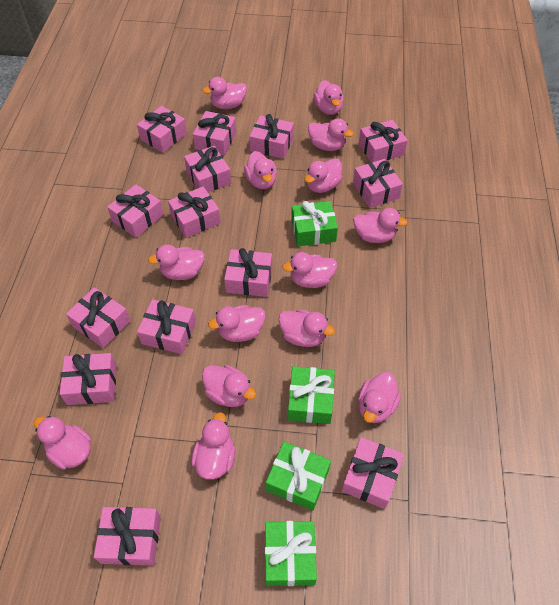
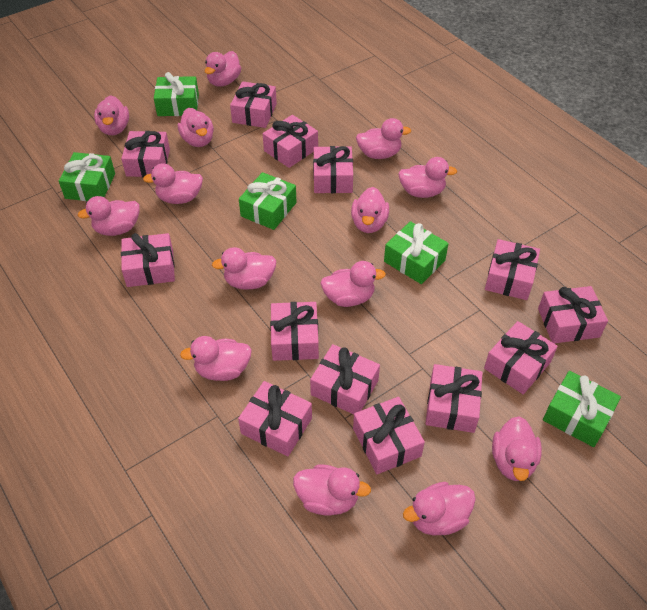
green gift: [265,521,317,586] [266,441,331,511] [288,366,335,424] [291,201,338,246] = 4 -> [59,152,115,201] [154,72,199,116] [239,172,296,230] [384,221,449,284] [543,371,621,447] = 5
pink gift: [60,353,117,405] [66,287,131,348] [94,507,161,566] [107,184,164,238] [137,106,187,153] [137,299,196,354] [168,187,221,238] [184,146,231,192] [193,111,236,156] [224,248,272,297] [249,114,294,159] [342,437,404,509] [353,159,403,208] [359,120,408,162] = 14 -> [121,131,170,177] [121,233,175,287] [230,81,277,128] [238,381,312,457] [263,115,318,168] [270,302,319,361] [310,344,380,414] [313,146,353,193] [353,397,425,474] [425,364,482,433] [484,321,558,394] [485,239,540,300] [538,286,608,343] = 13

